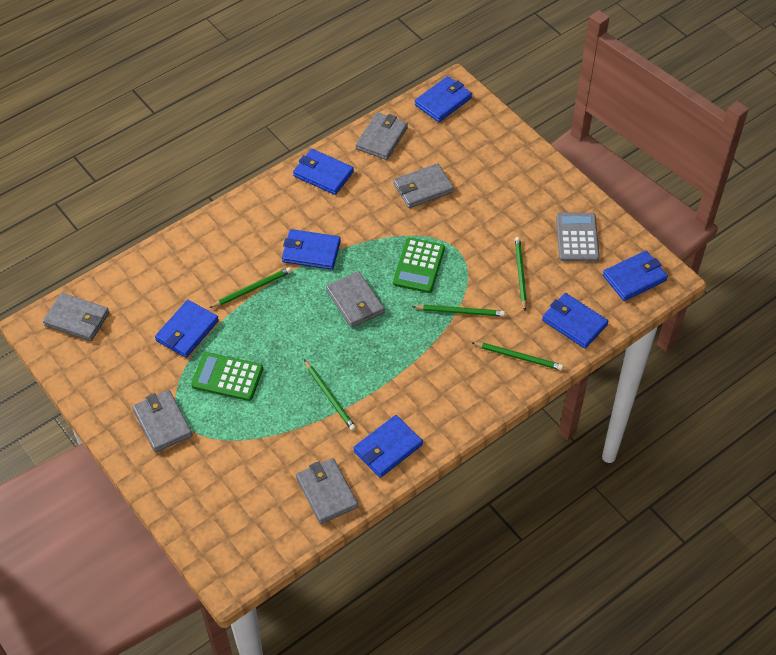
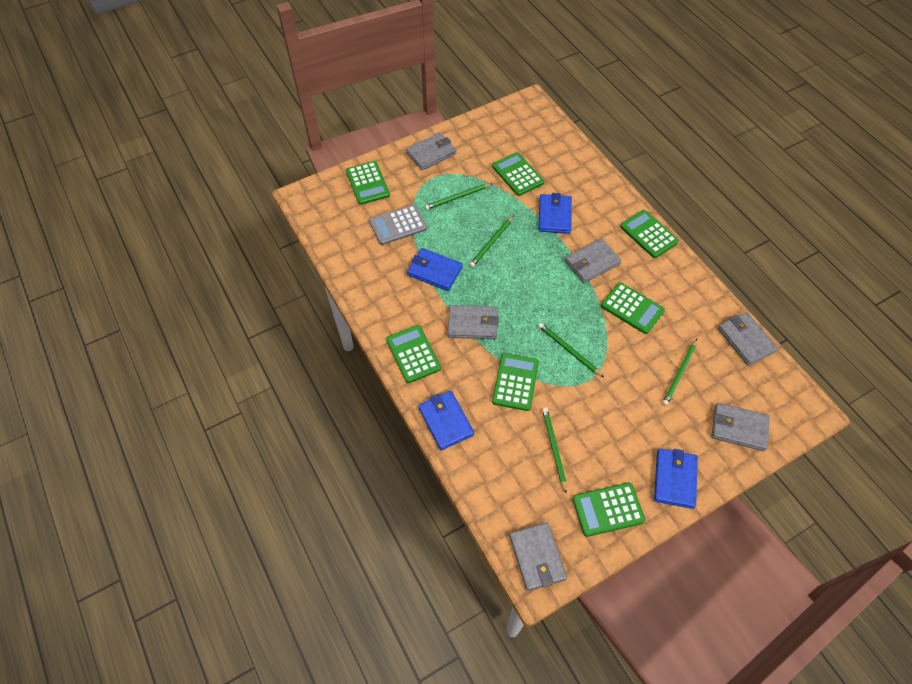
blue wallet: [155,300,219,358] [282,229,341,270] [293,149,354,195] [353,415,423,478] [415,76,472,122] [542,293,608,349] [603,251,668,301] = 7 -> [407,248,463,291] [418,391,474,450] [538,193,572,234] [654,448,698,509] = 4
green calculator: [191,352,263,401] [393,238,445,293] = 2 -> [346,161,390,205] [386,325,441,383] [492,152,544,196] [492,353,539,411] [572,483,645,537] [601,282,665,334] [620,210,679,258] = 7

